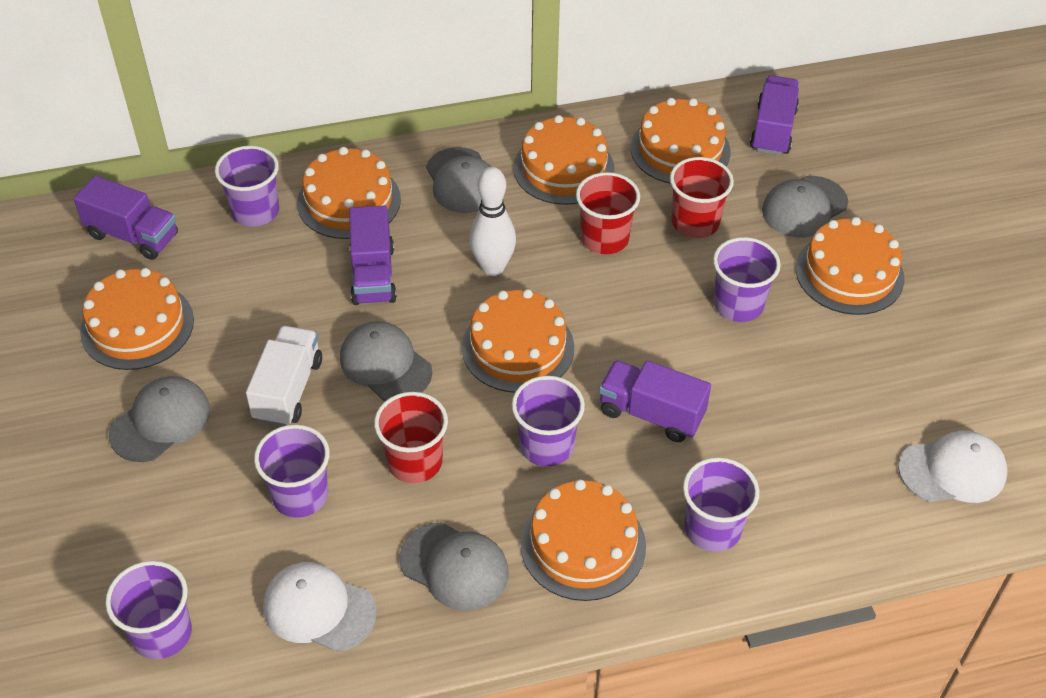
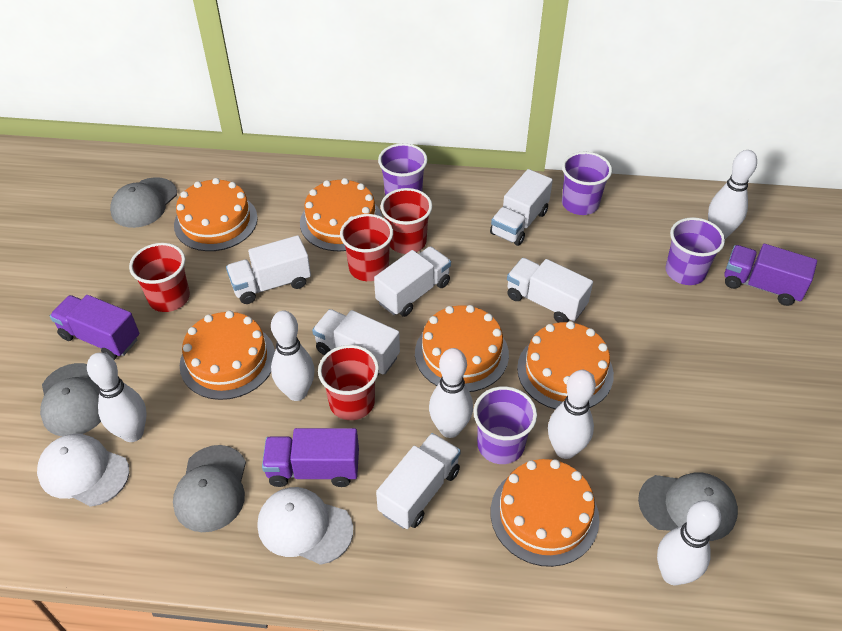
grey cap: [109,376,210,462] [340,321,432,401] [399,522,509,611] [426,147,491,213] [762,176,848,237] = 5 -> [40,363,101,437] [110,177,177,228] [173,445,246,532] [638,472,738,541] = 4
orange cake: [80,268,194,370] [297,147,401,239] [462,289,574,393] [513,115,615,205] [521,479,646,601] [631,98,730,184] [796,217,905,315] = 7 -> [174,178,258,251] [180,311,275,400] [300,178,382,251] [415,305,509,392] [491,459,599,567] [517,321,614,409] = 6
purple cup: [105,561,192,659] [215,146,279,227] [254,425,330,518] [512,376,585,467] [683,457,759,552] [713,237,781,322] = 6 -> [378,143,427,196] [473,386,537,464] [562,152,612,215] [665,217,725,285] = 4
purple truck: [74,176,178,260] [349,205,397,305] [599,360,711,442] [750,75,799,156] = 4 -> [50,295,139,360] [262,428,359,487] [724,244,817,306] = 3
red cup: [374,392,448,483] [576,172,640,254] [670,157,734,238] = 3 -> [129,243,190,312] [318,345,379,420] [340,214,393,281] [381,188,432,254] = 4
white bowling pin: [469,167,516,276] = 1 -> [87,352,146,442] [271,311,315,401] [429,348,473,438] [548,370,596,459] [657,500,721,585] [708,150,757,239] = 6
white truck: [246,326,322,426] = 1 -> [226,235,311,304] [312,309,400,375] [374,246,451,317] [376,433,461,529] [490,169,553,246] [507,258,593,323] = 6

